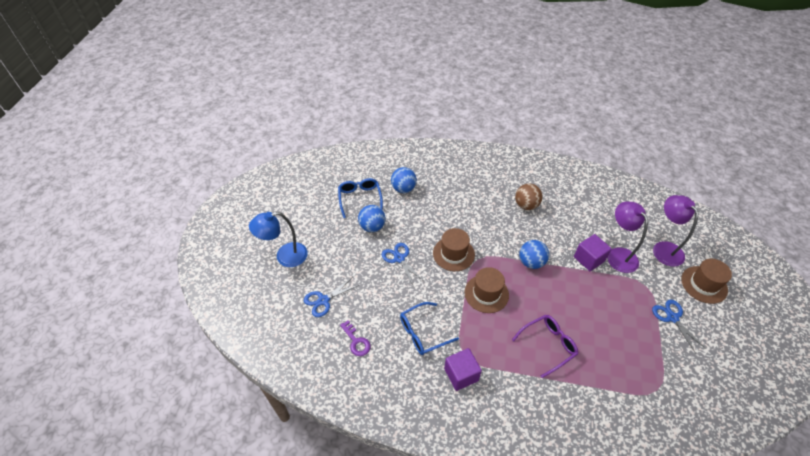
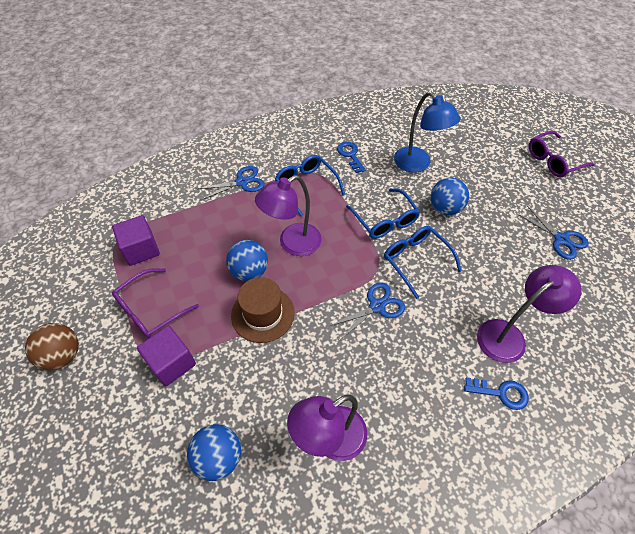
blue glasses: [338,178,383,218] [400,302,459,355] = 2 -> [275,155,345,216] [346,188,420,239] [384,226,462,299] = 3
blue key: none = 0 -> [337,142,366,173] [464,377,529,410] = 2
brown hat: [433,228,475,271] [464,267,509,313] [681,259,732,304] = 3 -> [231,277,295,343] = 1
purple glasses: [512,315,578,378] = 1 -> [112,268,199,338] [529,131,595,177] = 2
purple key: [340,320,371,356] = 1 -> none = 0
purple lamp: [607,201,648,273] [653,195,699,266] = 2 -> [255,175,322,256] [287,395,367,461] [477,265,582,363] = 3

